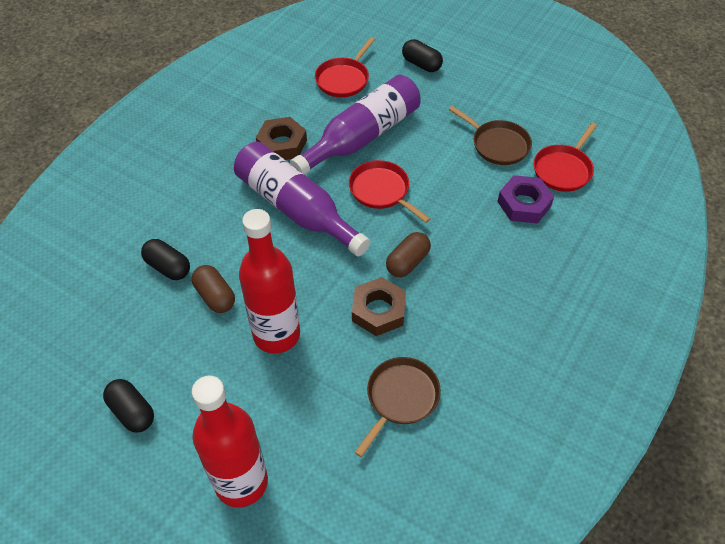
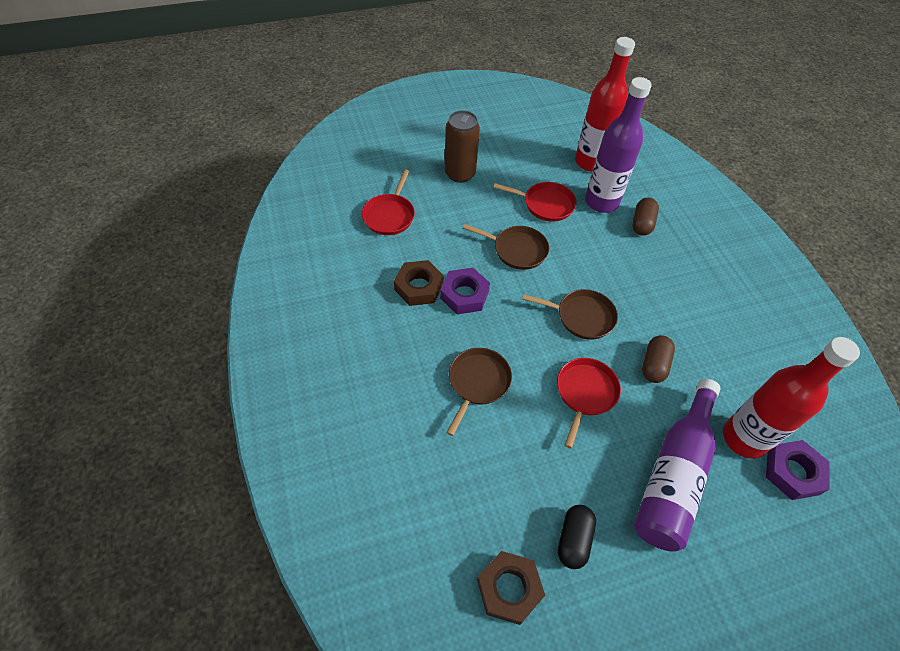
black capsule: [103,379,154,432] [141,239,190,280] [402,39,443,72] = 3 -> [558,505,596,569] = 1
brown can: none = 0 -> [444,110,480,183] = 1
brown pan: [354,357,441,457] [448,106,532,165] = 2 -> [446,348,512,436] [463,224,549,270] [522,289,618,339] = 3
purple nut: [497,175,554,224] = 1 -> [440,268,490,314] [766,440,830,500] = 2

